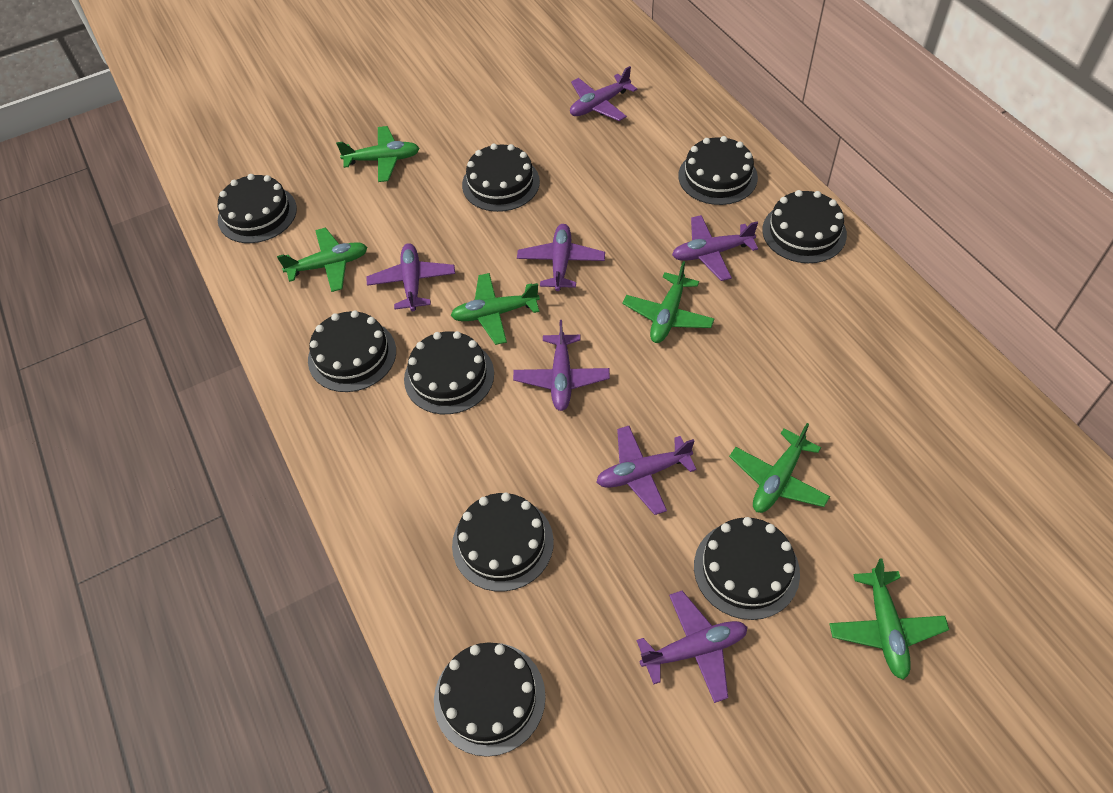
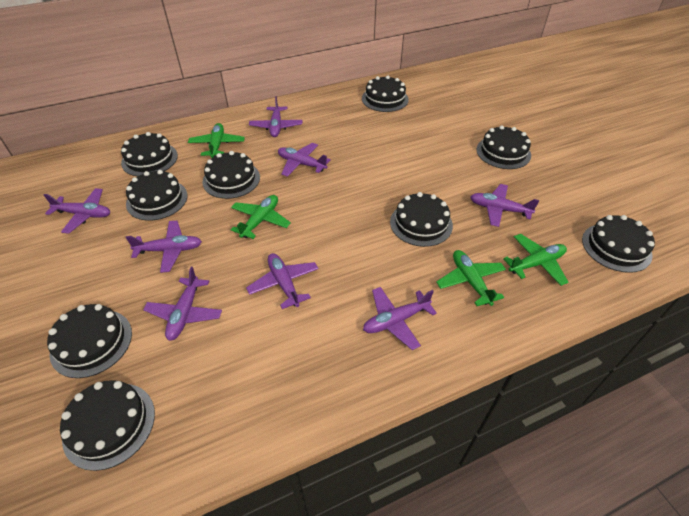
green plane: [277,227,368,292] [336,126,420,182] [451,273,540,345] [622,261,714,343] [729,423,830,513] [829,559,949,680] = 6 -> [188,123,245,158] [231,195,291,239] [436,250,506,306] [503,234,568,286] = 4
purple plane: [366,243,455,311] [513,320,610,411] [517,224,605,291] [570,66,637,121] [596,426,697,515] [637,591,748,703] [672,215,758,281] = 7 -> [44,188,110,234] [125,221,202,273] [143,267,222,341] [246,253,319,309] [249,96,302,137] [278,143,331,177] [363,287,437,350] [470,184,539,227] = 8

